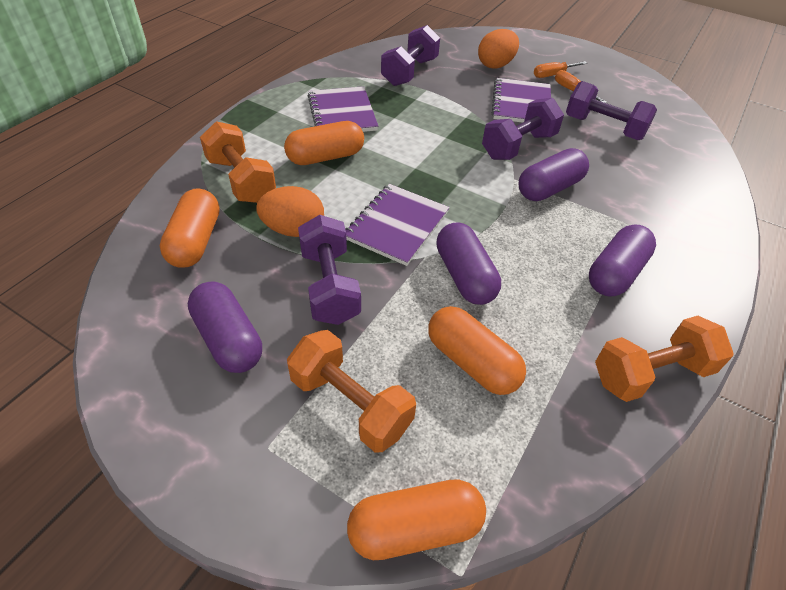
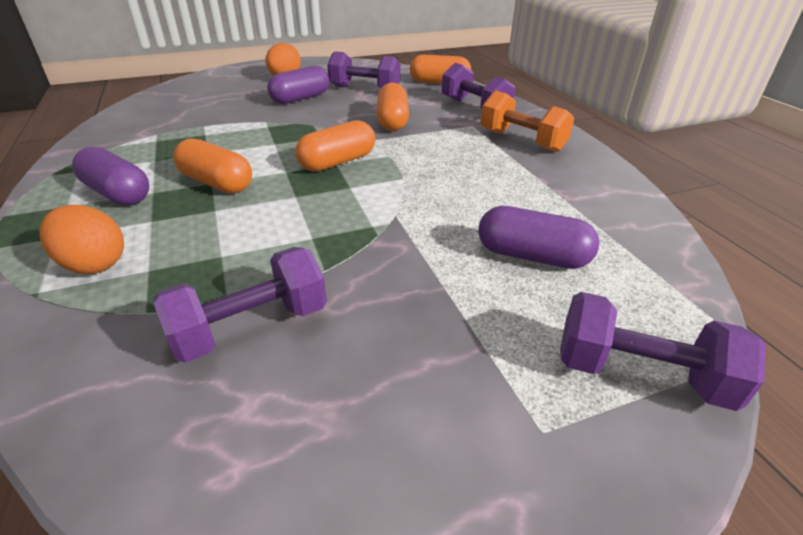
orange dumbbell: [200,121,276,203] [287,330,416,453] [595,316,733,402] = 3 -> [480,91,574,152] = 1
orange screwdriver: [534,61,587,78] [555,70,607,103] = 2 -> none = 0
purple capsule: [188,281,262,373] [436,222,501,305] [519,148,589,201] [589,225,656,297] = 4 -> [72,147,149,206] [267,66,329,104] [478,206,599,269] = 3
purple notebook: [308,86,378,132] [345,184,450,266] [492,78,551,123] = 3 -> none = 0

